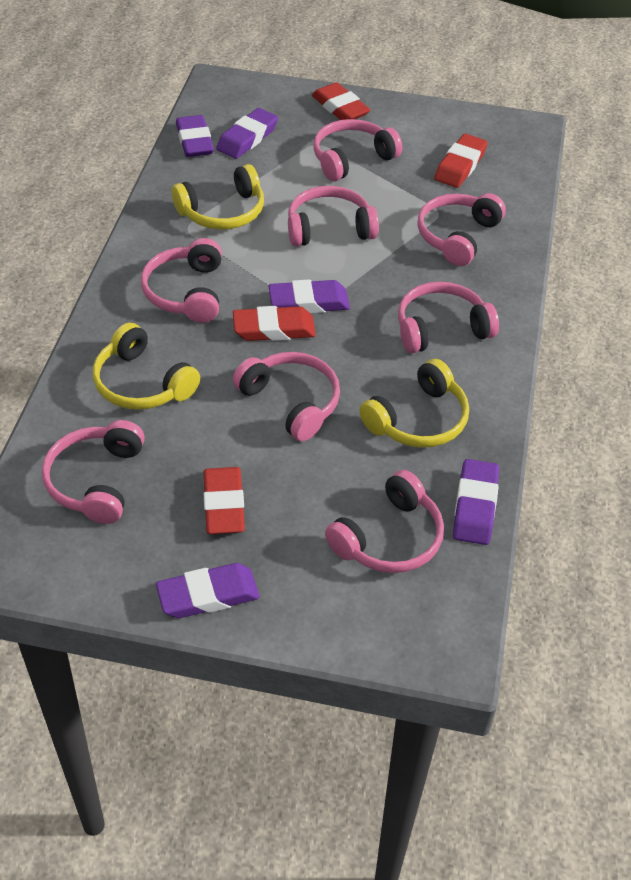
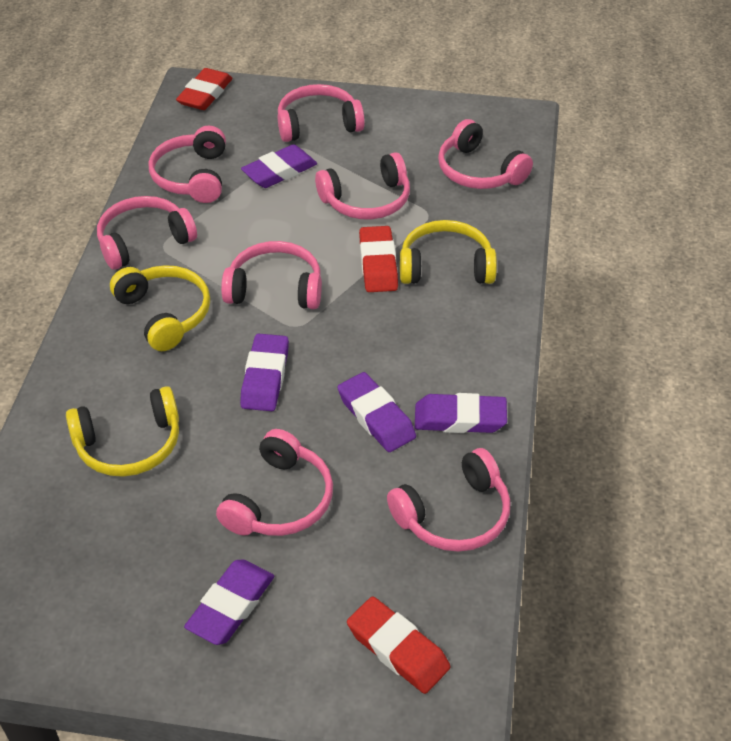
red eraser: [204,467,245,534] [233,306,316,341] [312,82,370,120] [434,134,488,188] = 4 -> [176,68,233,110] [347,596,450,694] [359,226,398,292] = 3

